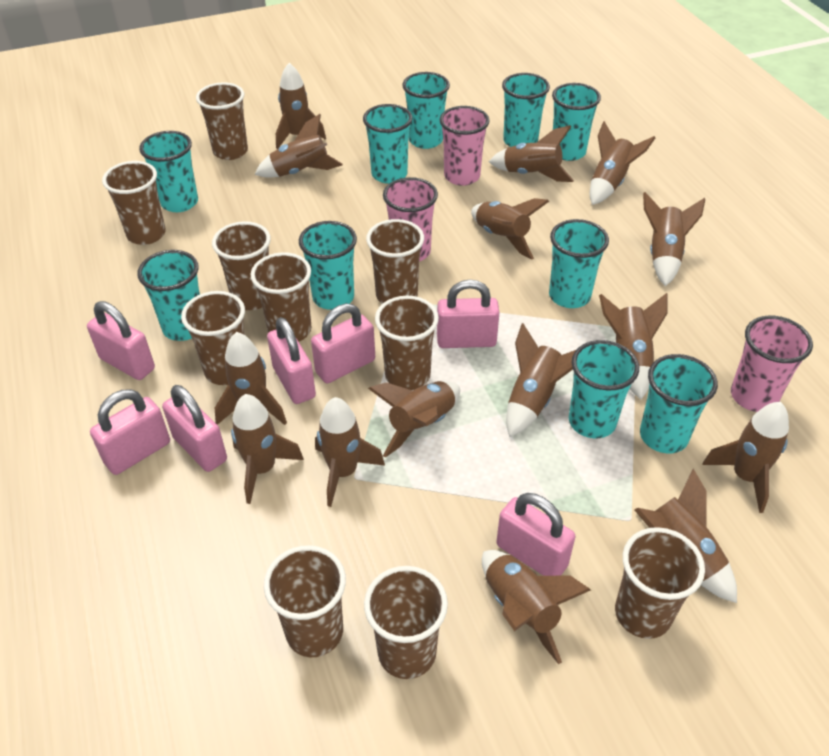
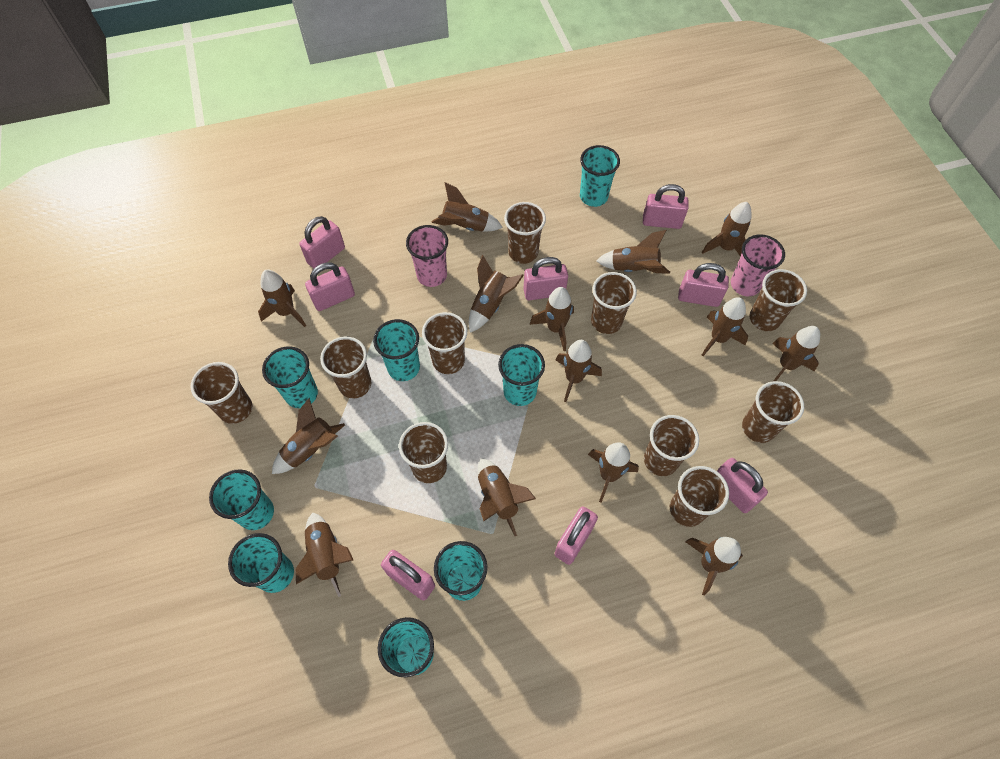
brown rocket: [215,332,287,425] [231,394,304,504] [254,114,343,178] [276,63,326,149] [315,397,385,507] [368,381,460,458] [471,198,549,260] [482,550,591,664] [489,125,574,182] [506,323,576,437] [590,121,655,205] [599,293,668,399] [635,469,737,603] [643,192,705,286] [702,402,789,513] = 15 -> [258,270,306,327] [272,398,345,474] [295,513,353,597] [431,182,503,232] [469,255,524,333] [478,458,536,536] [530,287,574,351] [556,340,602,402] [588,442,639,503] [597,230,670,274] [685,537,743,596] [702,202,751,257] [702,297,748,356] [772,326,820,381] = 14
pink cup: [383,177,438,261] [440,106,489,186] [731,316,813,412] = 3 -> [406,225,448,287] [731,234,785,296] = 2
pink padlock: [87,301,155,380] [90,389,170,475] [162,385,227,472] [267,317,316,404] [311,304,375,383] [437,279,499,348] [496,493,576,576] = 7 -> [299,216,345,269] [305,263,355,311] [381,550,435,600] [523,257,568,300] [555,506,598,565] [643,184,689,229] [678,263,729,307] [717,458,768,513] = 8
turquoise cup: [137,250,200,341] [139,131,198,212] [299,221,357,310] [363,104,413,184] [402,72,450,149] [502,73,550,147] [549,219,609,308] [552,83,601,161] [569,340,639,438] [640,354,718,453] = 10 -> [209,469,274,530] [228,533,294,593] [262,346,318,408] [373,319,420,381] [378,617,434,677] [434,541,487,601] [498,344,545,406] [580,145,620,207] = 8

